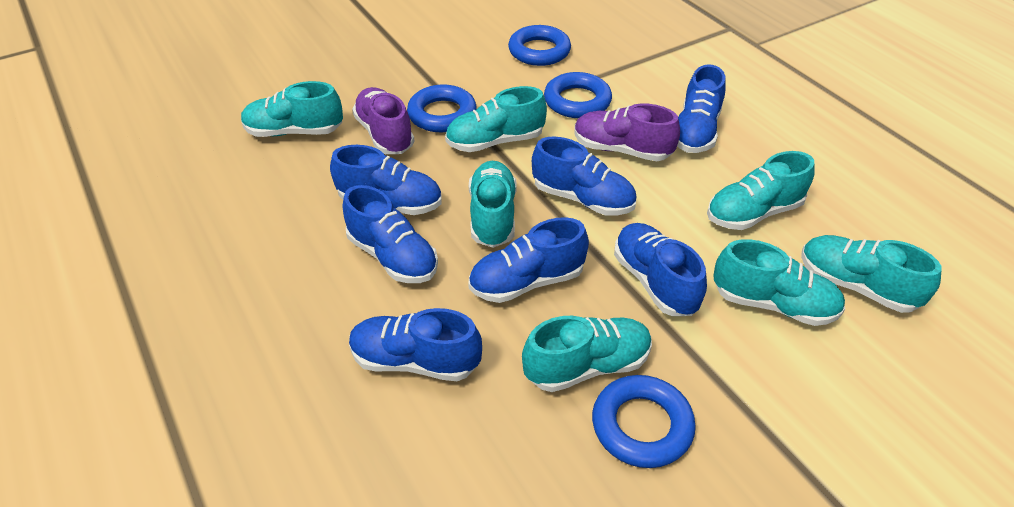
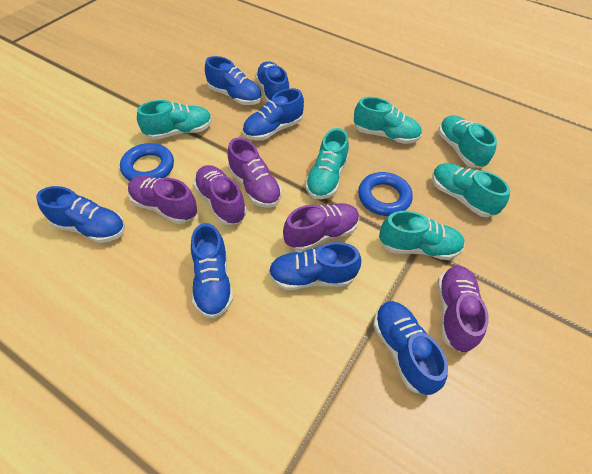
blue ring: [407,85,477,132] [508,25,571,66] [544,72,612,118] [592,375,696,468] = 4 -> [120,143,174,181] [358,172,413,216] = 2
purple shoe: [352,87,415,154] [574,104,680,161] = 2 -> [128,176,197,224] [194,165,247,225] [228,138,282,208] [283,203,359,252] [438,266,489,352] = 5
turquoise shoe: [241,81,343,137] [445,86,547,152] [469,161,516,248] [522,316,652,392] [707,151,815,230] [713,239,845,326] [801,235,941,313] = 7 -> [137,100,212,140] [305,128,349,199] [354,97,422,144] [379,211,465,260] [432,163,510,217] [438,115,497,168] = 6

